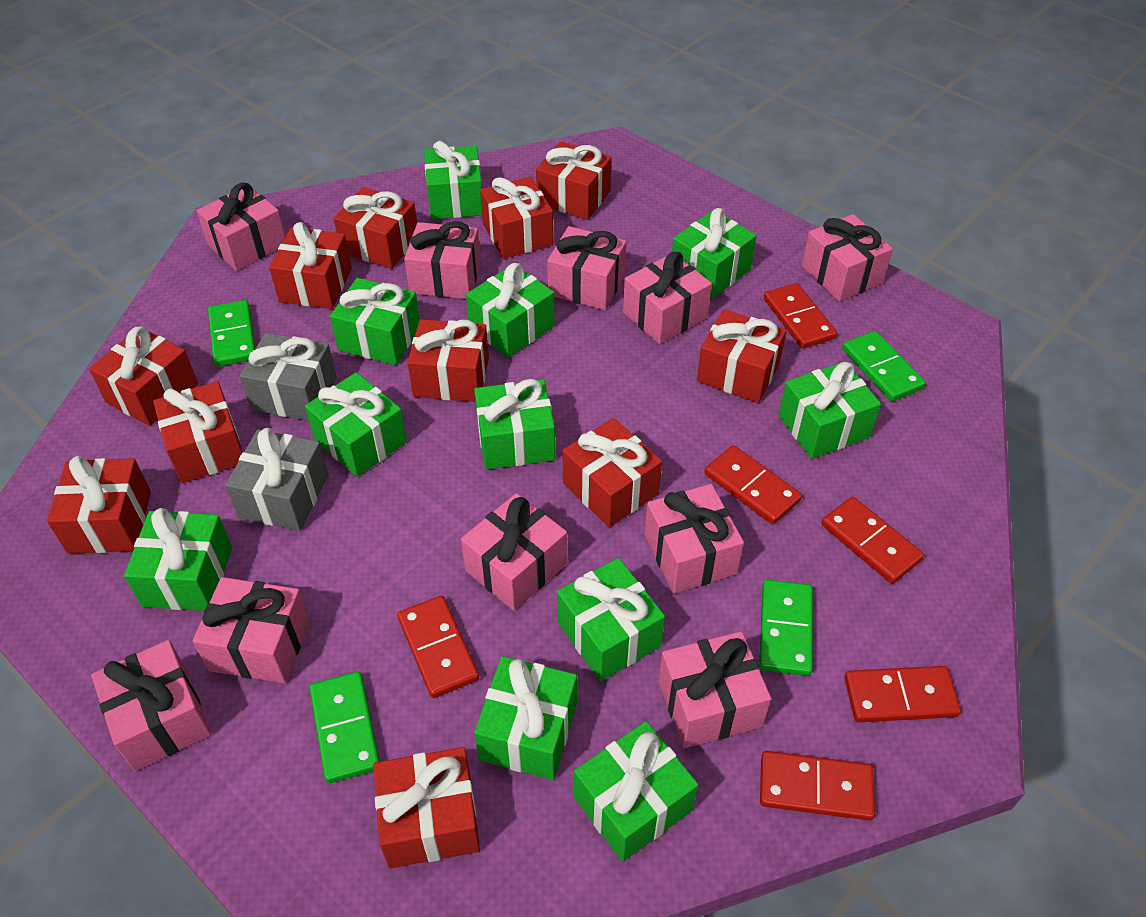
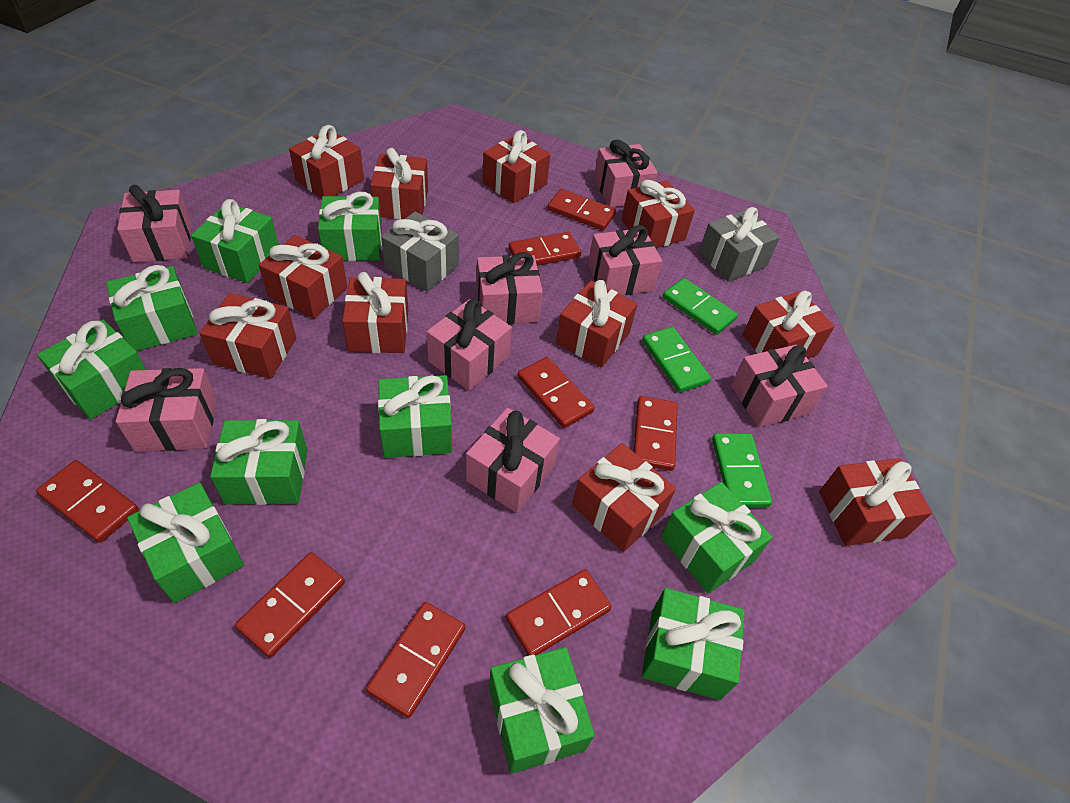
green domino: [208,300,255,367] [309,672,380,783] [759,580,813,676] [842,331,926,401] = 4 -> [642,327,711,393] [663,278,738,335] [712,433,772,508] = 3
green gift: [124,508,232,611] [305,372,407,477] [330,278,420,365] [424,141,482,219] [466,263,555,358] [474,379,555,470] [474,656,577,780] [557,558,665,681] [574,721,698,862] [672,208,756,299] [779,361,881,459] = 11 -> [37,320,146,419] [106,265,198,351] [127,483,244,603] [191,199,279,283] [210,419,308,505] [318,192,382,261] [378,375,452,458] [489,647,595,774] [642,588,744,700] [661,482,773,594] = 10
pink gift: [91,640,211,771] [193,577,310,683] [196,182,285,271] [404,221,481,299] [461,493,567,611] [547,226,626,310] [623,251,712,344] [644,484,744,594] [658,631,771,748] [802,214,893,302] = 10 -> [116,368,217,452] [117,185,192,262] [427,299,512,391] [466,408,560,513] [476,252,543,324] [588,225,662,295] [594,139,658,207] [731,345,828,428] = 8
red domino: [397,596,479,698] [704,445,802,524] [760,751,875,821] [764,283,837,349] [821,497,924,584] [844,666,961,722] = 6 -> [36,460,139,543] [235,552,345,658] [366,602,465,718] [506,569,612,656] [509,232,581,266] [518,357,594,428] [548,189,616,231] [633,396,678,471] = 8

